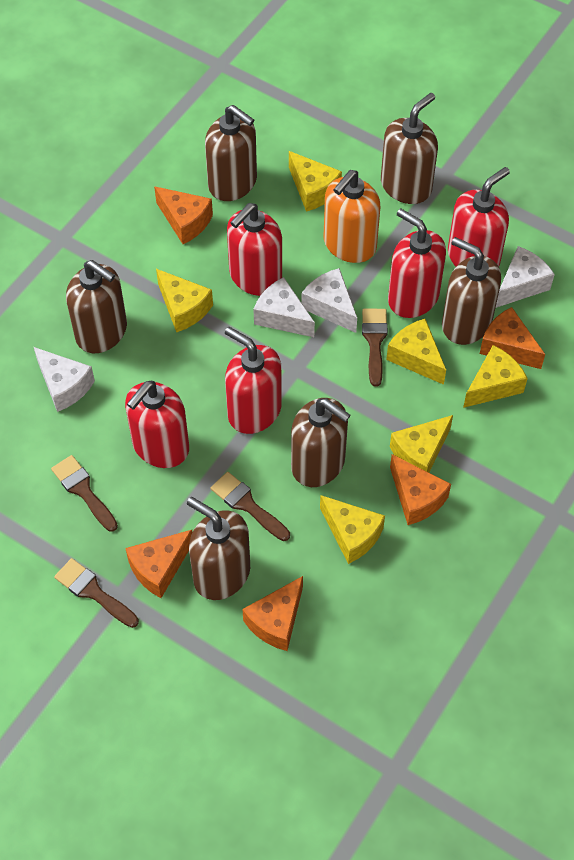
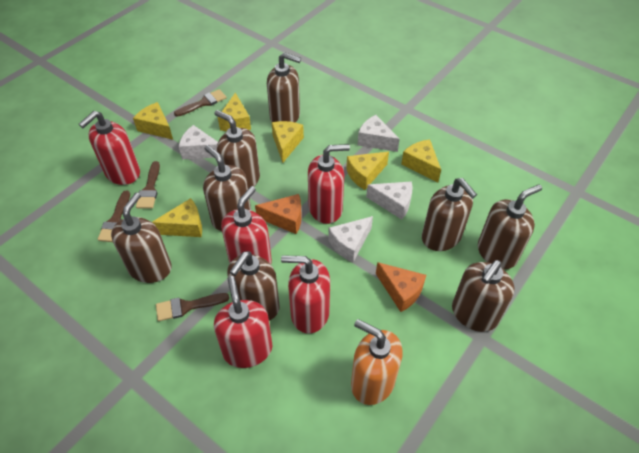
brown soap dispenser: [66,260,127,353] [187,497,250,600] [205,105,257,201] [291,398,350,487] [381,93,438,204] [442,237,501,345] = 6 -> [111,193,172,283] [203,145,251,231] [214,110,260,189] [227,251,280,321] [267,52,301,123] [422,178,477,251] [452,260,515,332] [478,184,542,269] = 8
orange cheese: [125,530,193,598] [154,186,213,244] [242,576,303,651] [390,454,451,525] [480,307,545,369] = 5 -> [255,194,302,234] [376,262,426,312] = 2

